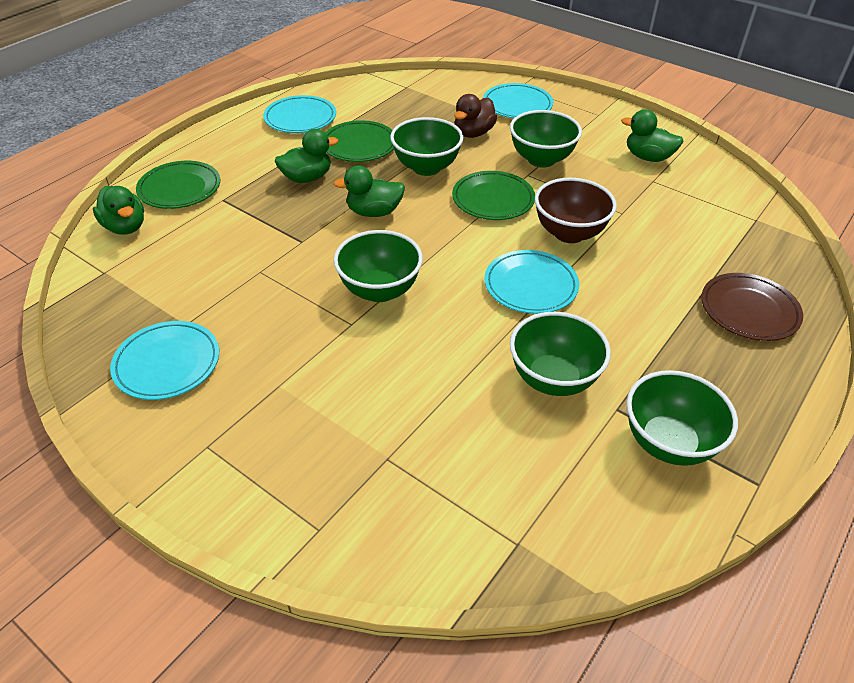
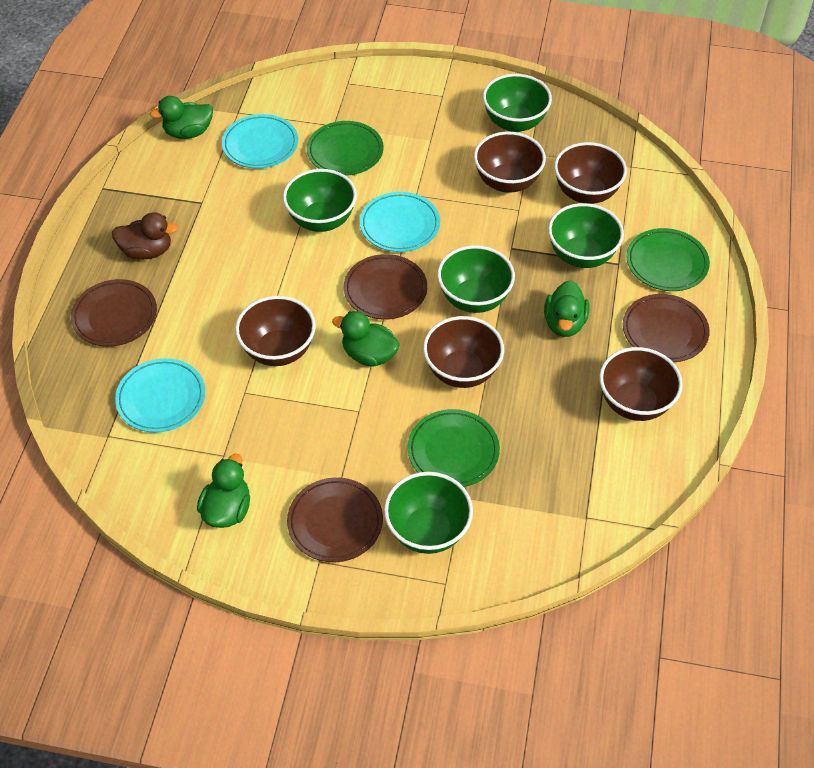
brown bowl: [535,178,617,243] = 1 -> [235,296,316,366] [423,316,504,388] [474,132,546,193] [554,142,627,204] [599,347,683,421] = 5
brown plate: [701,273,803,341] = 1 -> [71,279,157,347] [287,477,383,562] [344,254,427,319] [623,294,710,362] = 4
turquoise plate: [110,321,219,400] [263,95,336,133] [483,83,553,118] [484,250,579,314] = 4 -> [115,358,205,433] [222,114,298,169] [360,192,440,252] = 3

